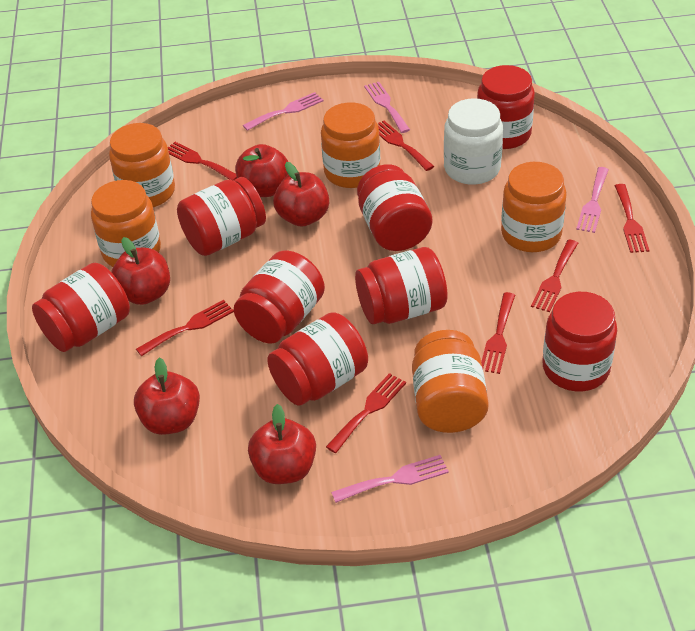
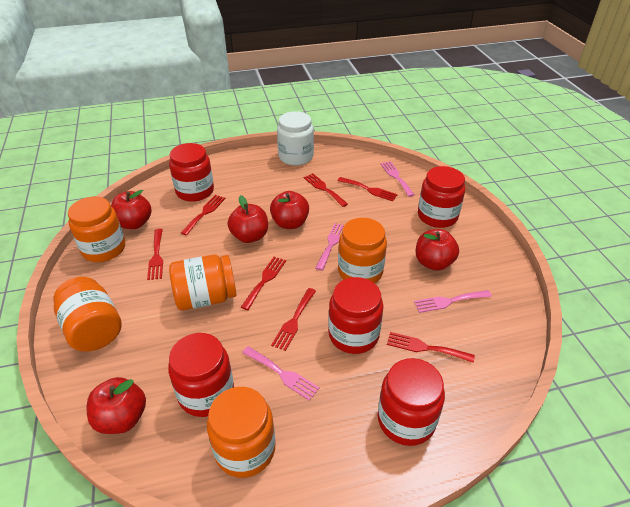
red jar: [32,263,130,352] [177,177,266,256] [234,250,325,344] [267,312,368,406] [355,247,448,324] [357,164,432,251] [477,65,535,149] [542,292,617,391] = 8 -> [168,333,234,417] [169,143,214,202] [328,277,384,354] [378,358,445,446] [418,166,465,228] = 5

